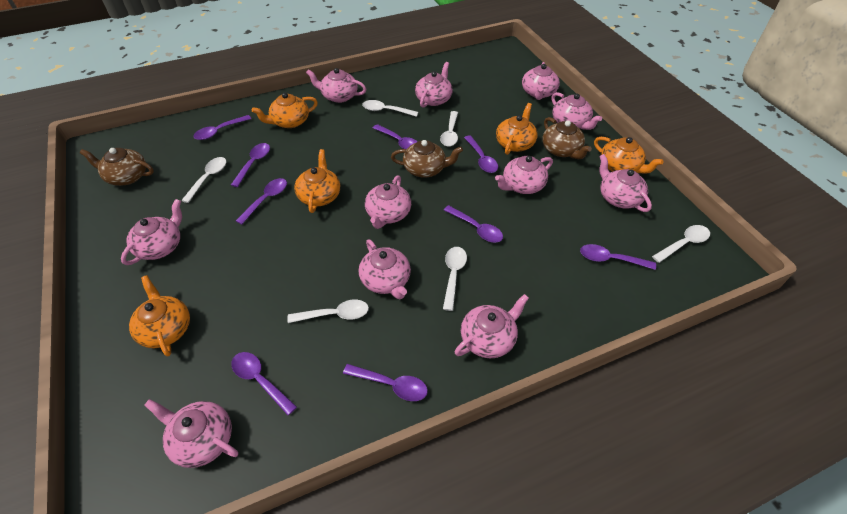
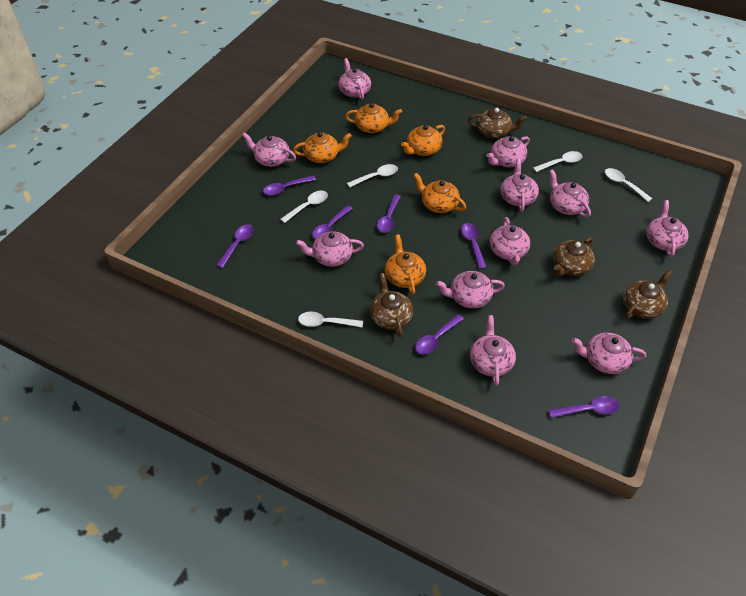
brown teapot: [80,148,154,186] [391,140,463,178] [542,117,592,159] = 3 -> [370,273,413,337] [468,108,527,138] [553,237,595,276] [623,270,672,319] = 4
purple spoon: [193,115,251,140] [231,143,270,187] [231,352,297,415] [236,178,287,225] [343,364,428,401] [373,124,418,149] [444,205,503,243] [464,135,498,173] [580,244,656,270] = 9 -> [216,224,254,268] [263,175,316,196] [312,205,353,239] [377,194,401,233] [415,314,464,355] [461,223,487,269] [548,396,619,418] = 7
white spoon: [181,157,226,203] [287,300,369,323] [362,100,418,117] [440,111,458,147] [443,247,467,311] [652,225,710,263] = 6 -> [280,190,328,223] [298,312,363,328] [347,164,398,188] [533,151,582,172] [605,168,652,202] = 5

